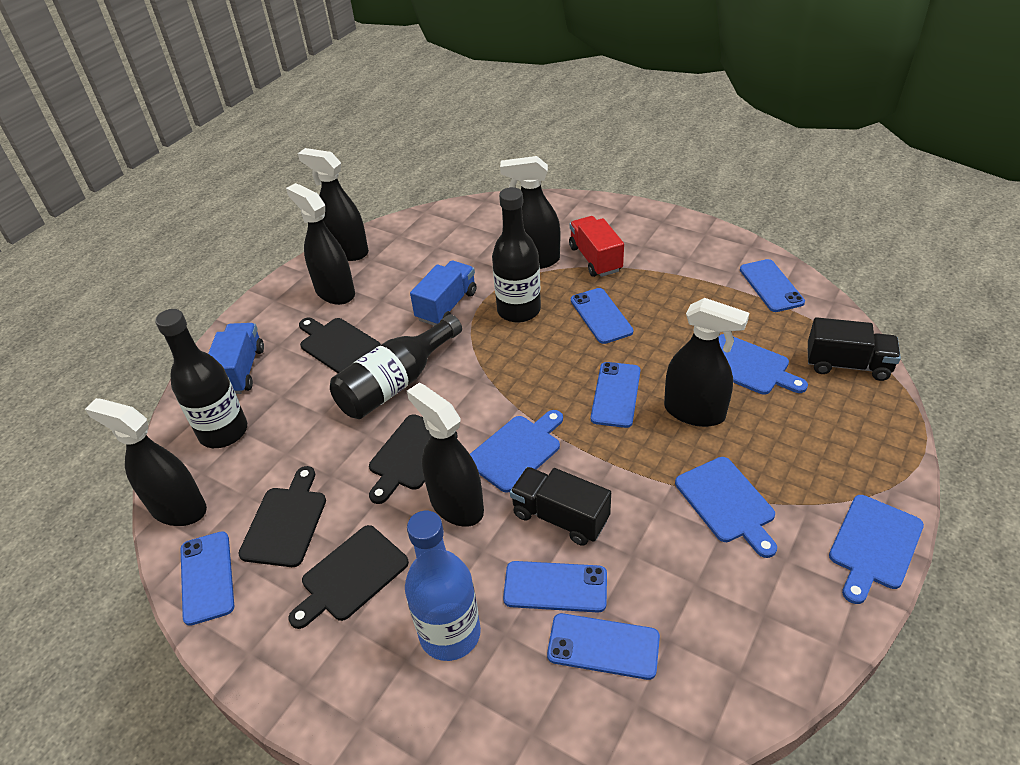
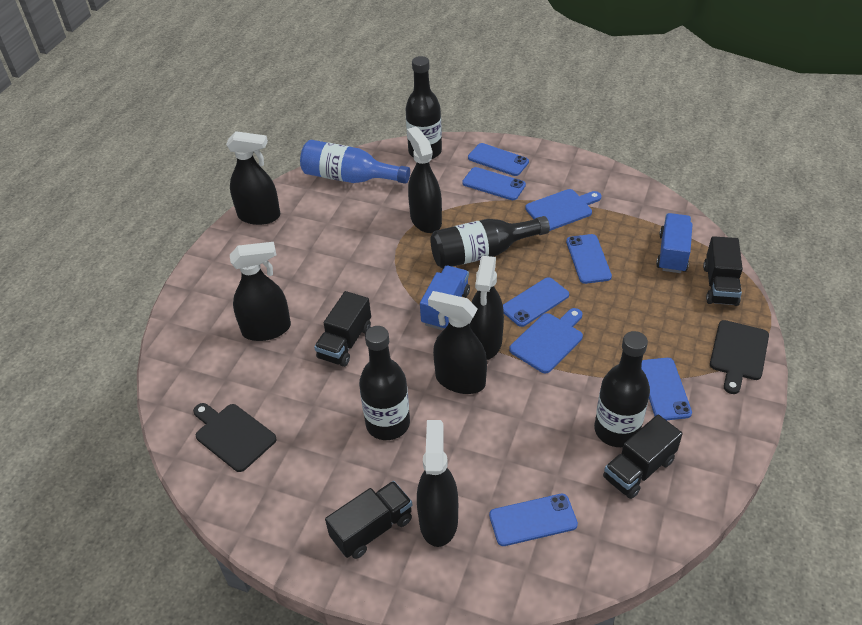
black bottle: [155,309,247,448] [330,314,462,419] [492,187,541,323] = 3 -> [359,326,410,440] [405,56,442,159] [430,216,550,269] [594,331,650,447] = 4
black cutting board: [238,466,326,567] [289,525,409,629] [299,318,381,373] [369,414,458,504] = 4 -> [193,403,277,472] [710,320,769,394] = 2
black truck: [510,467,611,546] [808,317,901,381] = 2 -> [314,291,371,367] [325,481,412,559] [603,415,683,499] [703,236,743,306] = 4
blue cutting board: [470,410,563,493] [675,457,777,558] [719,334,808,395] [829,495,924,604] = 4 -> [509,308,583,373] [525,189,601,231] = 2
red truck: [569,216,624,277] = 1 -> none = 0

